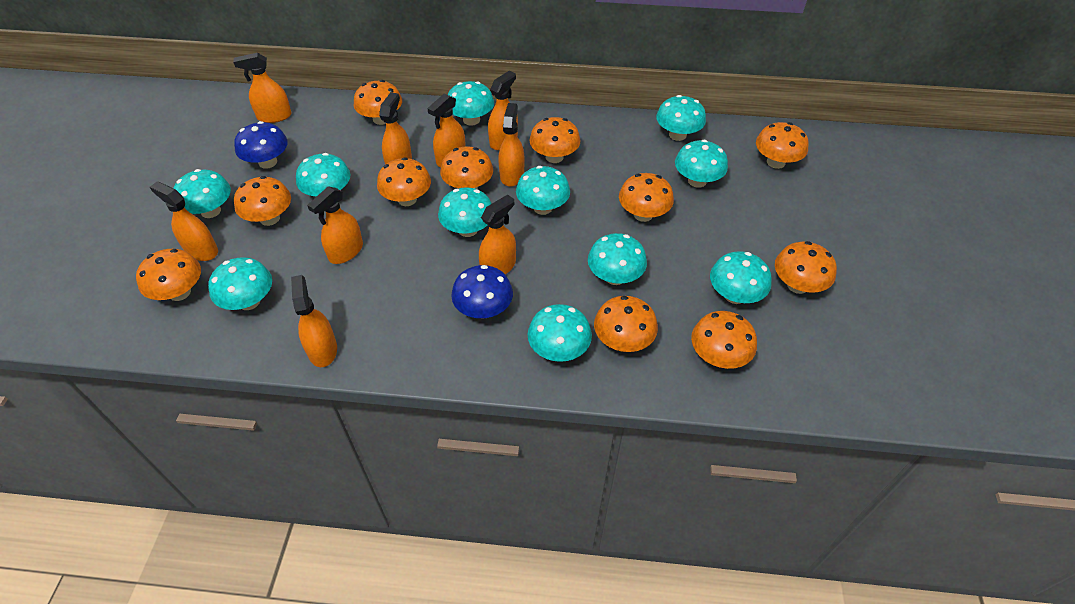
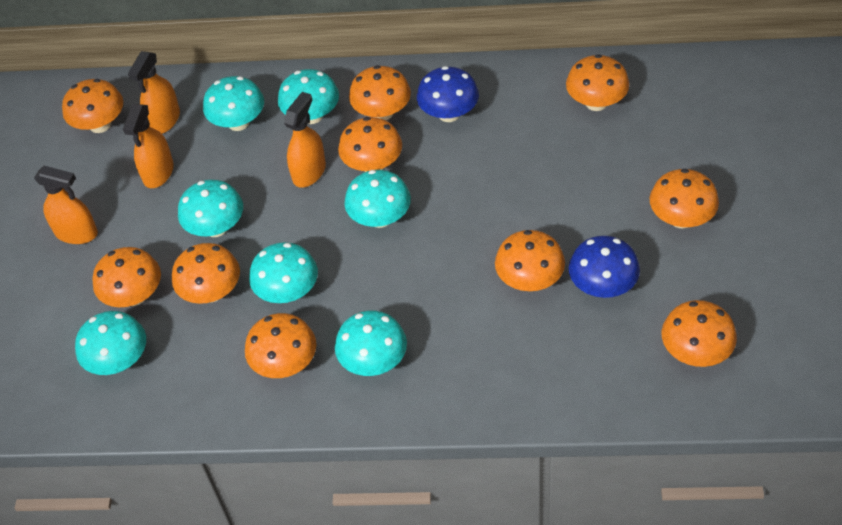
orange mushroom: [136,249,201,301] [234,176,291,226] [353,80,402,125] [377,157,431,206] [440,146,493,189] [529,117,580,163] [594,296,658,352] [619,173,674,222] [691,311,757,369] [756,122,809,169] [775,241,837,294] = 11 -> [62,79,123,133] [92,247,161,307] [172,243,240,304] [245,313,316,378] [338,117,402,172] [349,65,411,120] [495,230,565,291] [566,54,629,111] [650,169,719,229] [662,300,737,367] = 10
orange spray bottle: [150,182,218,261] [233,53,292,123] [291,275,337,367] [307,186,363,264] [379,92,412,165] [427,93,466,167] [479,195,516,274] [488,71,518,150] [498,103,525,187] = 9 -> [34,166,98,244] [123,104,174,188] [128,51,180,134] [284,92,326,188] = 4
turquoise mushroom: [173,169,231,218] [208,257,272,310] [296,153,351,196] [438,187,492,237] [448,81,494,126] [516,166,570,215] [527,304,592,362] [588,233,647,285] [656,95,706,141] [675,140,728,188] [710,251,772,304] = 11 -> [75,311,146,375] [178,180,243,237] [203,76,264,131] [249,242,318,303] [278,69,339,124] [335,311,407,376] [344,170,411,228] = 7

